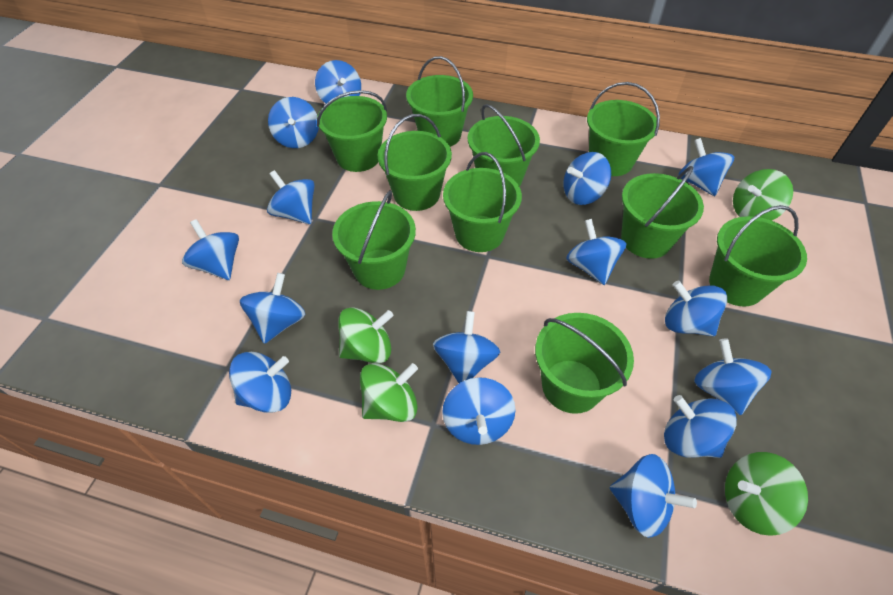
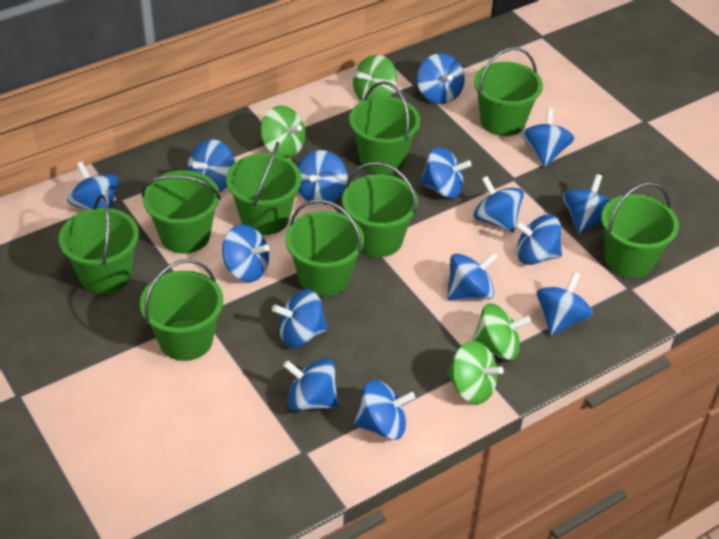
green bucket: [317,90,387,172] [332,191,416,290] [378,114,452,211] [406,56,473,147] [443,152,522,252] [468,104,540,187] [535,313,634,414] [587,82,660,176] [621,166,704,259] [709,205,807,307] = 10 -> [59,194,139,294] [140,259,223,361] [142,170,221,254] [226,142,301,235] [285,199,364,297] [342,162,418,257] [349,81,420,174] [474,47,543,136] [601,182,679,278] = 9

